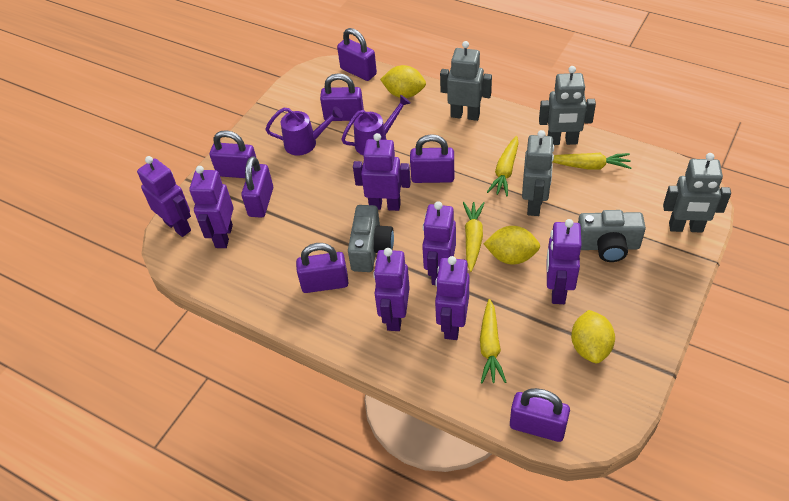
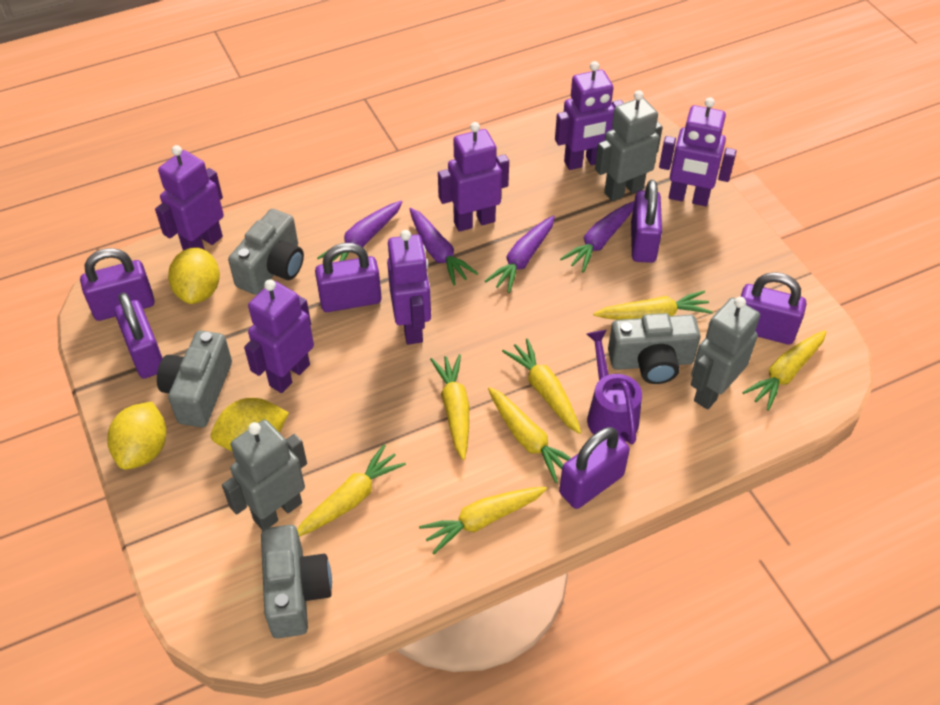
grey camera: [348,205,394,272] [578,210,646,262] = 2 -> [157,330,232,427] [228,209,304,295] [261,525,332,638] [608,313,701,384] = 4
grey robot: [440,41,492,121] [522,130,554,216] [539,66,596,145] [663,153,731,233] = 4 -> [222,420,307,530] [595,90,663,201] [691,297,760,410] = 3
purple carrot: none = 0 -> [317,201,402,262] [410,208,478,285] [485,216,555,293] [560,201,634,273] = 4
purple padlock: [210,130,256,178] [241,156,273,218] [296,243,349,293] [320,73,364,121] [337,28,377,81] [410,134,454,183] [510,388,570,442] = 7 -> [80,248,155,321] [114,292,162,379] [315,243,382,312] [559,427,630,509] [631,180,662,263] [741,272,806,344] = 6
purple robot: [137,156,191,237] [189,166,233,248] [353,133,411,211] [373,248,410,331] [422,201,456,285] [435,256,469,340] [547,219,582,304] = 7 -> [155,145,224,250] [244,280,314,393] [387,230,431,345] [438,122,509,232] [555,61,624,170] [659,97,737,206] = 6
purple watering can: [265,106,343,155] [341,95,410,155] = 2 -> [587,330,642,444] = 1
yellow carrot: [463,202,485,272] [480,299,506,383] [487,136,519,197] [552,153,632,169] = 4 -> [297,445,406,537] [419,487,547,554] [430,354,469,460] [488,387,571,483] [502,338,581,434] [594,290,713,320] [742,330,827,411] = 7

